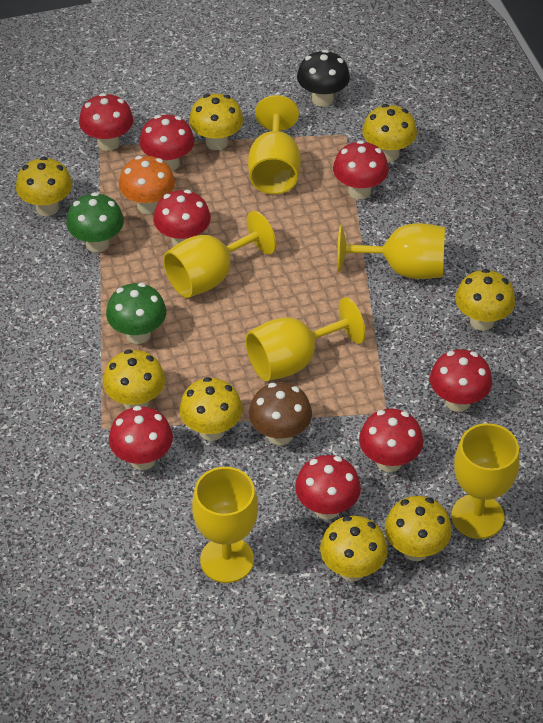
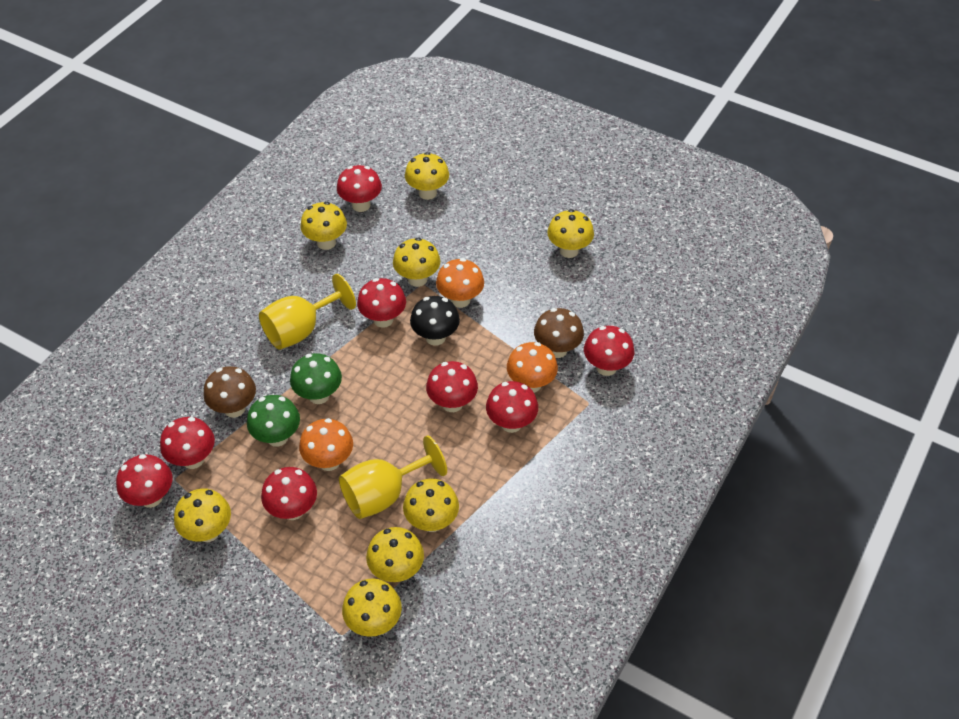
brown mushroom: [249,382,312,445] = 1 -> [203,366,256,418] [534,308,584,358] = 2
orange mushroom: [119,156,175,214] = 1 -> [299,418,353,471] [436,258,484,308] [507,342,558,393] = 3
yellow goblet: [163,211,276,298] [192,467,258,583] [245,297,366,381] [248,95,301,194] [337,223,445,279] [451,423,520,539] = 6 -> [259,274,356,350] [339,436,447,519] = 2

